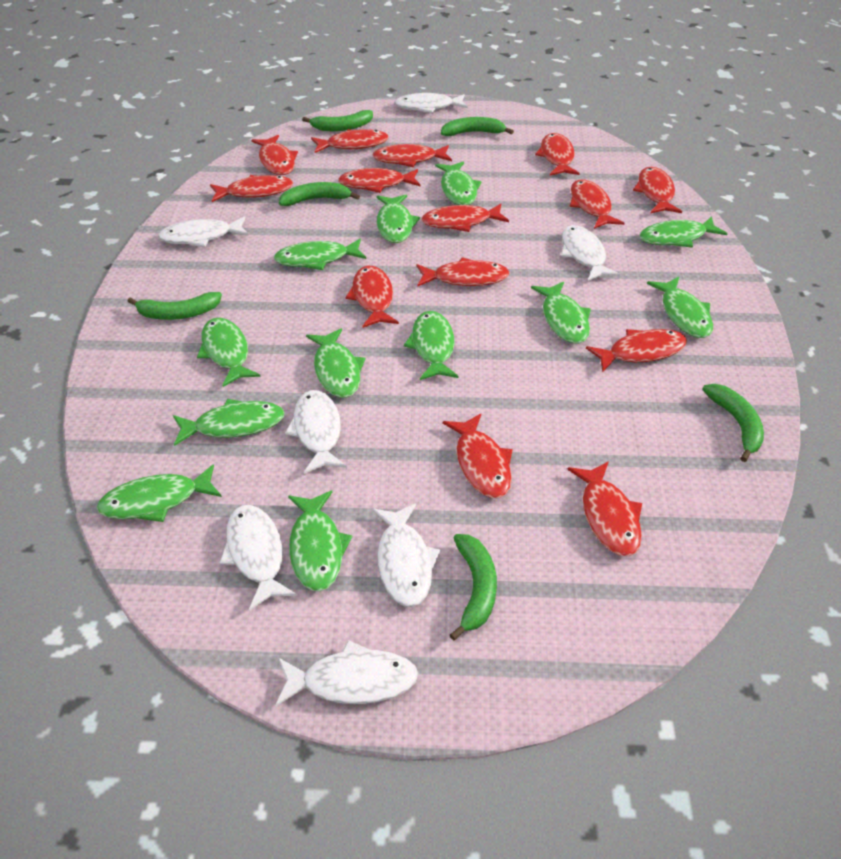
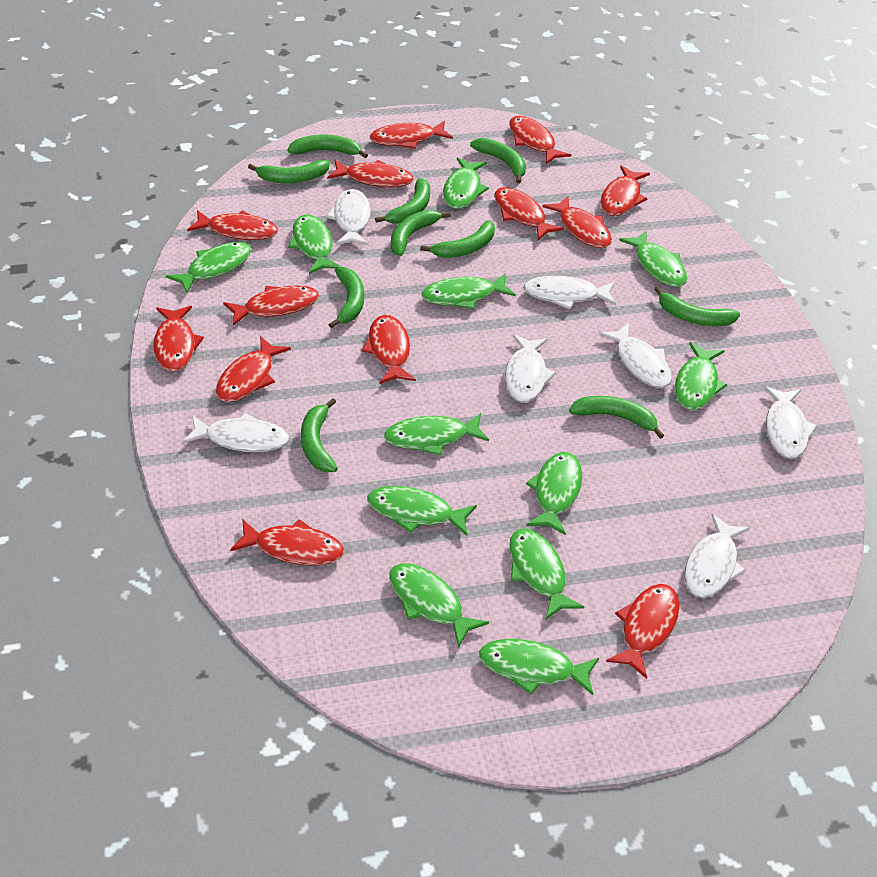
green banana: [128,292,222,320] [279,182,360,206] [302,110,373,131] [441,117,514,136] [450,534,497,641] [702,384,764,462] = 6 -> [248,160,330,183] [288,134,368,158] [301,398,338,472] [328,267,364,328] [375,178,430,223] [391,210,451,256] [420,220,495,258] [470,138,526,183] [569,396,664,439] [654,286,740,326] = 10
red fish: [210,175,293,202] [252,135,298,175] [311,129,389,153] [338,168,421,193] [345,266,399,328] [372,144,452,167] [417,257,510,286] [421,204,509,232] [443,413,513,498] [535,133,580,175] [567,462,642,556] [569,179,624,229] [586,329,687,372] [633,167,682,213] = 14 -> [153,306,204,372] [187,210,278,240] [216,336,291,402] [223,285,319,326] [230,519,344,565] [327,160,414,187] [362,315,416,384] [370,120,453,149] [494,187,564,241] [509,116,571,164] [542,196,612,248] [601,165,650,216] [606,584,680,679] = 13

